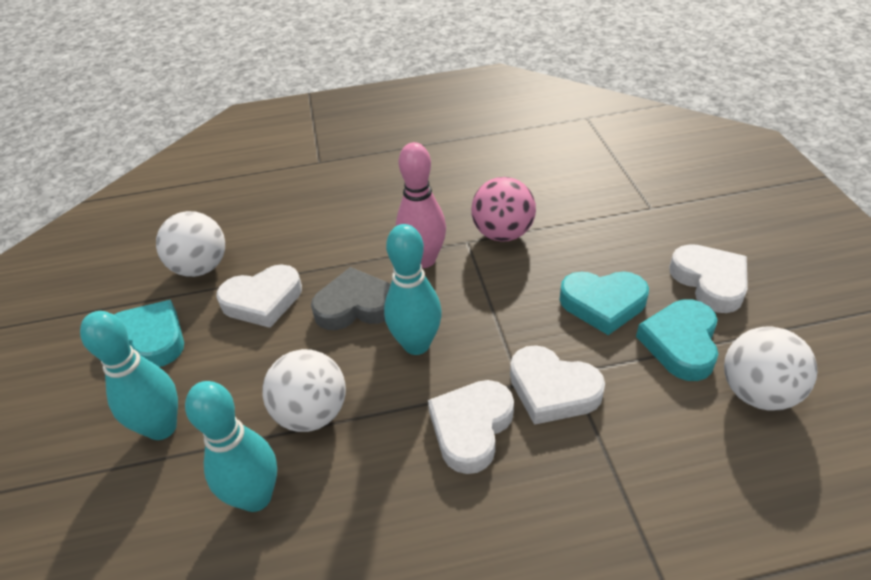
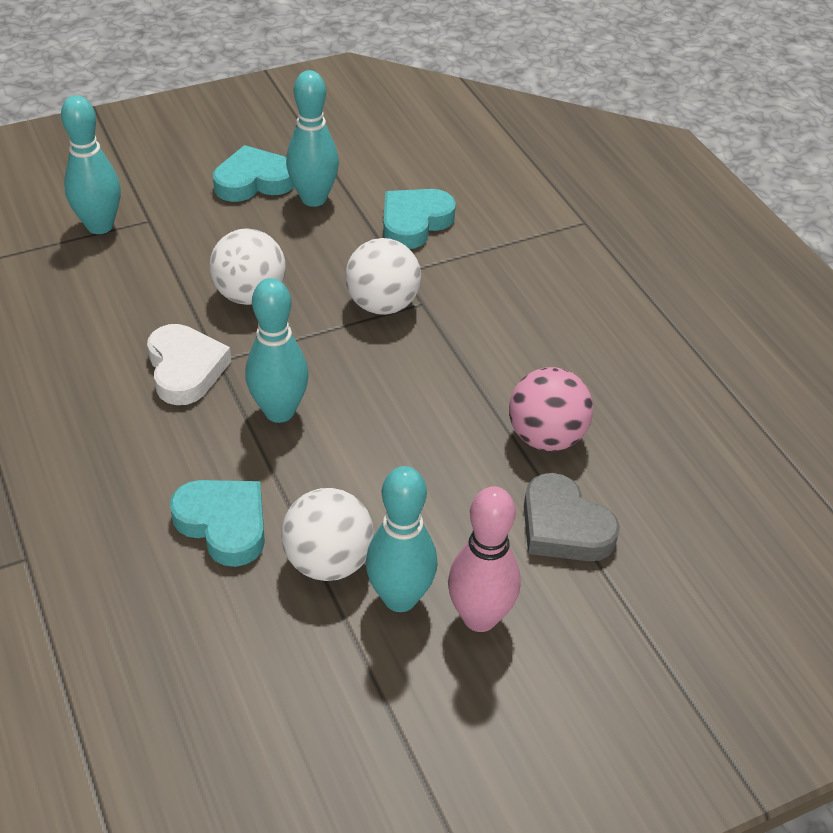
turquoise bowling pin: [80,311,178,440] [185,381,277,512] [384,224,442,355] = 3 -> [61,95,121,234] [246,278,309,423] [286,70,339,207] [366,466,437,612] = 4
white heart: [216,265,302,328] [428,380,514,474] [510,345,605,425] [669,244,748,313] = 4 -> [147,324,231,405] = 1

